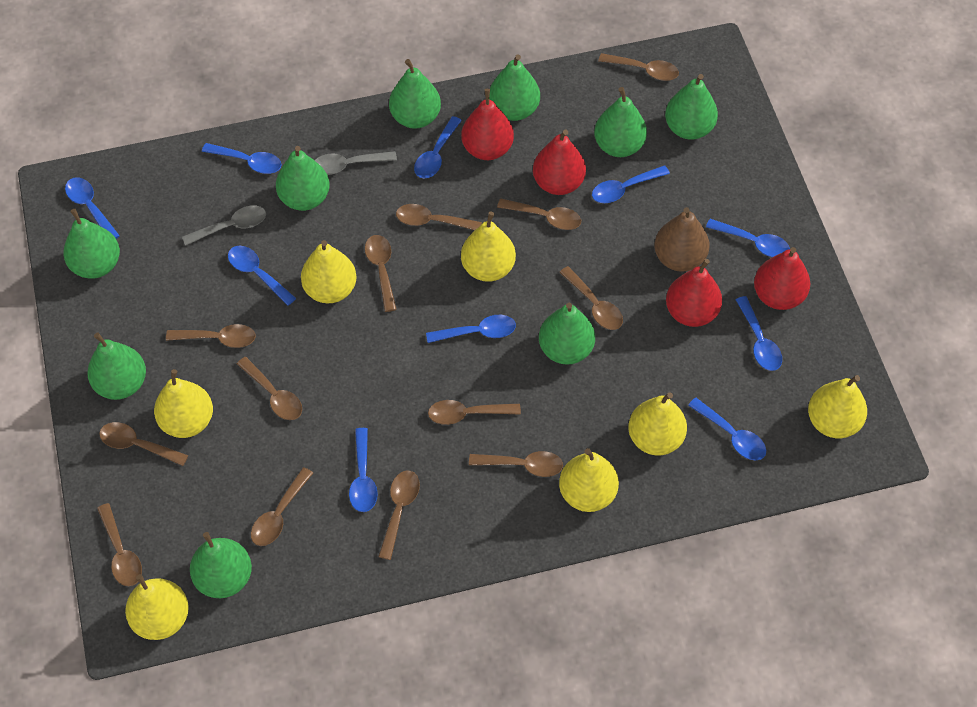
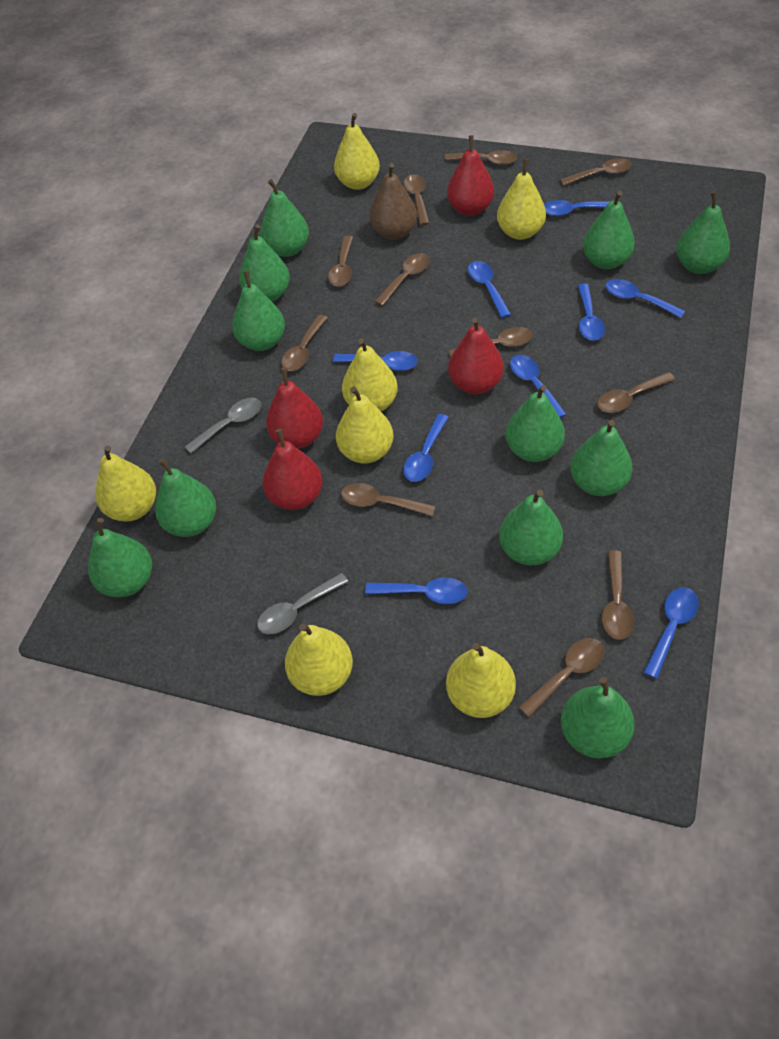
blue spoon: [65,177,120,239] [202,143,282,174] [228,246,296,306] [349,428,378,512] [414,116,462,179] [426,315,516,343] [592,165,670,203] [688,397,766,460] [706,219,790,257] [736,296,782,371] = 10 -> [333,351,418,371] [365,577,467,604] [403,414,449,482] [468,261,511,318] [510,355,567,418] [544,200,610,216] [578,284,605,341] [605,279,685,318] [643,587,699,679] = 9
brown spoon: [97,503,142,586] [99,422,188,466] [166,324,256,348] [237,357,302,420] [251,467,313,546] [365,235,397,312] [378,471,420,560] [396,204,482,230] [428,400,521,425] [469,451,563,477] [497,198,581,230] [559,266,623,330] [598,53,679,81] = 13 -> [281,315,328,371] [328,236,353,287] [341,483,435,516] [375,253,430,306] [403,174,430,226] [444,150,517,165] [449,327,533,356] [519,638,605,718] [560,158,632,186] [597,372,675,413] [602,550,634,640] = 11
green pear: [64,209,120,278] [87,333,146,400] [190,532,252,598] [276,146,330,211] [389,59,441,129] [489,54,540,121] [539,303,595,365] [594,87,647,157] [665,74,718,140] = 9 -> [88,518,152,597] [155,458,216,537] [232,270,285,351] [239,224,290,302] [260,179,309,257] [499,490,563,565] [506,385,565,462] [561,677,635,758] [570,420,633,496] [583,191,635,269] [676,191,730,274] = 11

